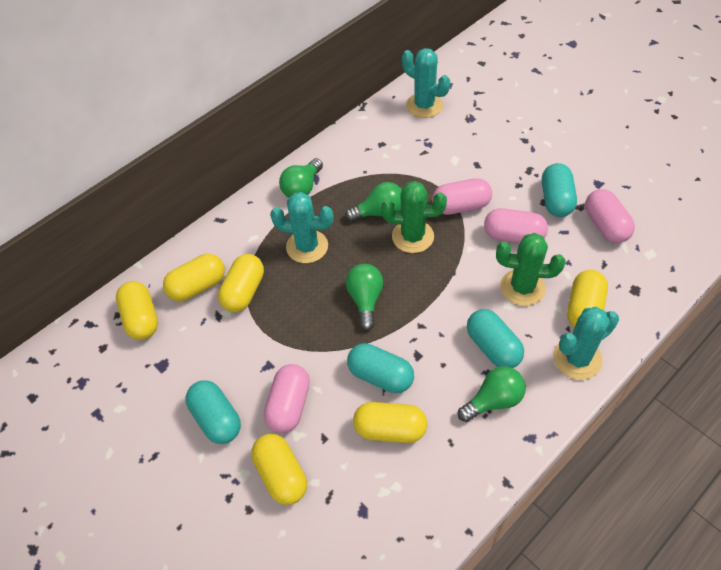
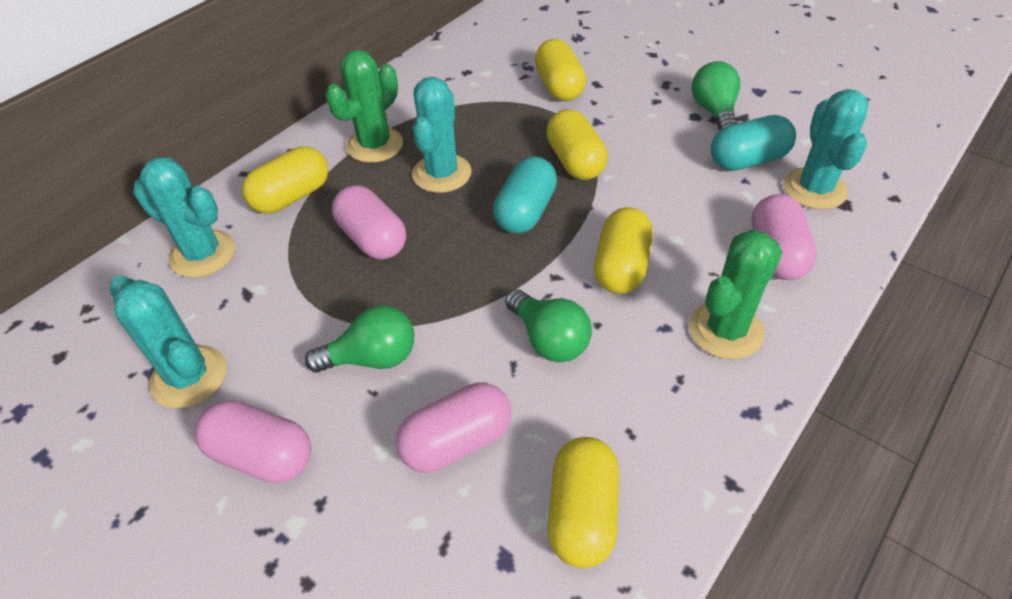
green light bulb: [279,159,323,198] [345,182,402,222] [346,264,383,331] [458,366,526,422] = 4 -> [305,305,414,373] [505,289,592,362] [692,61,740,131] = 3
turquoise cactus: [270,192,333,263] [402,48,450,118] [553,307,619,380] = 3 -> [110,276,227,408] [133,157,235,278] [412,77,472,193] [783,89,868,210] = 4
turquoise capsule: [186,380,241,444] [347,343,414,393] [467,309,524,368] [542,163,577,217] = 4 -> [493,156,557,234] [710,115,796,171] = 2
yellow capsule: [116,281,158,340] [163,254,225,301] [218,254,264,312] [251,433,307,505] [353,402,427,443] [567,270,608,328] = 6 -> [242,147,328,214] [535,39,586,101] [546,109,608,180] [548,437,619,568] [594,207,653,294] = 5

